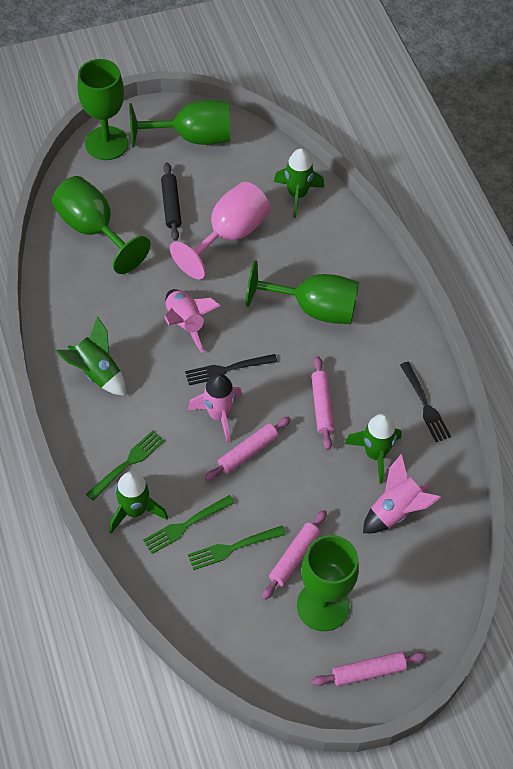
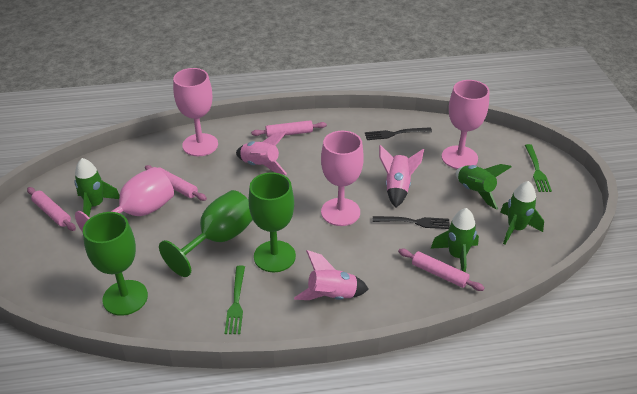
black rolling pin: [161,162,181,241] = 1 -> none = 0
green fork: [86,430,165,501] [143,495,235,554] [188,526,286,570] = 3 -> [225,265,245,334] [525,144,552,192] = 2
green goblet: [52,176,150,274] [78,59,128,160] [129,100,230,148] [245,260,359,324] [297,535,359,631] = 5 -> [83,212,148,316] [159,190,253,277] [248,172,296,272] = 3
pink goblet: [170,182,270,279] = 1 -> [75,167,174,233] [173,68,218,156] [321,131,364,226] [442,80,490,169] = 4

